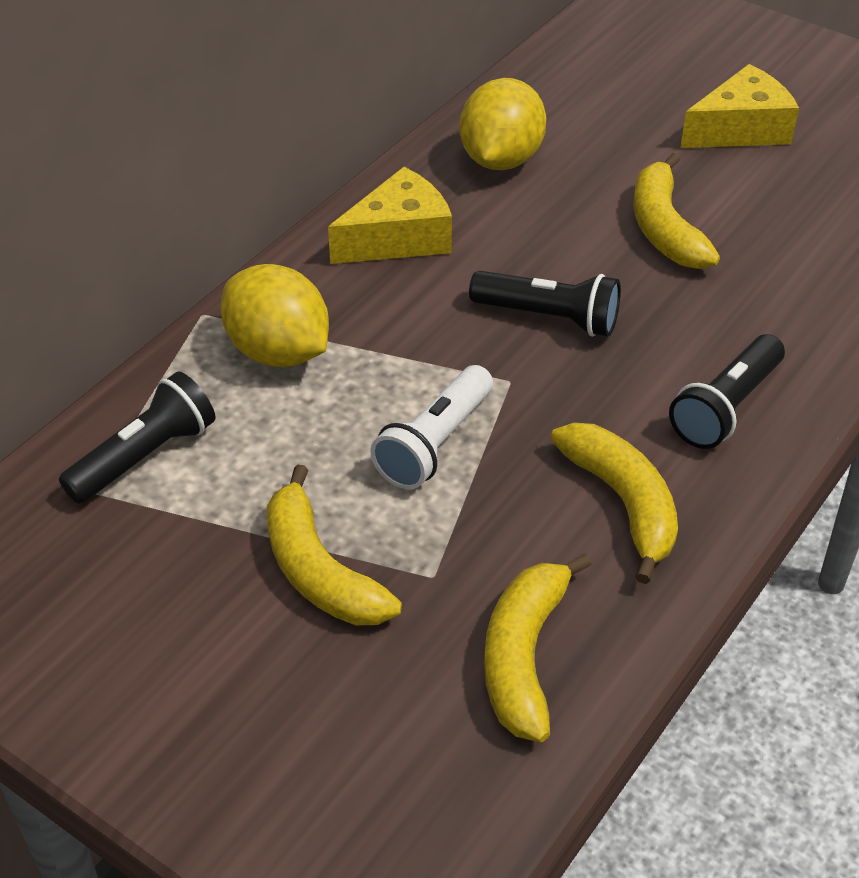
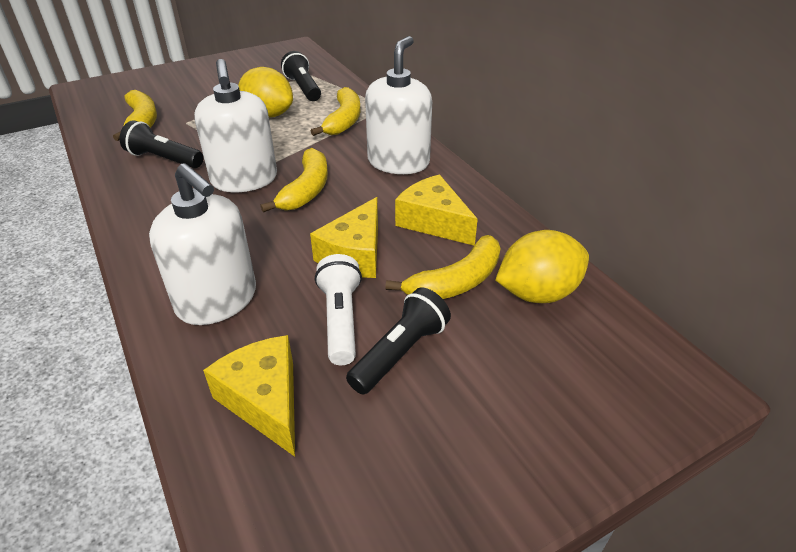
white soap dispenser: none = 0 -> [149,163,256,325] [194,59,277,192] [365,36,432,174] = 3
yellow cheese: [328,167,452,264] [680,64,799,148] = 2 -> [203,335,295,457] [310,197,378,278] [395,174,478,245] = 3

